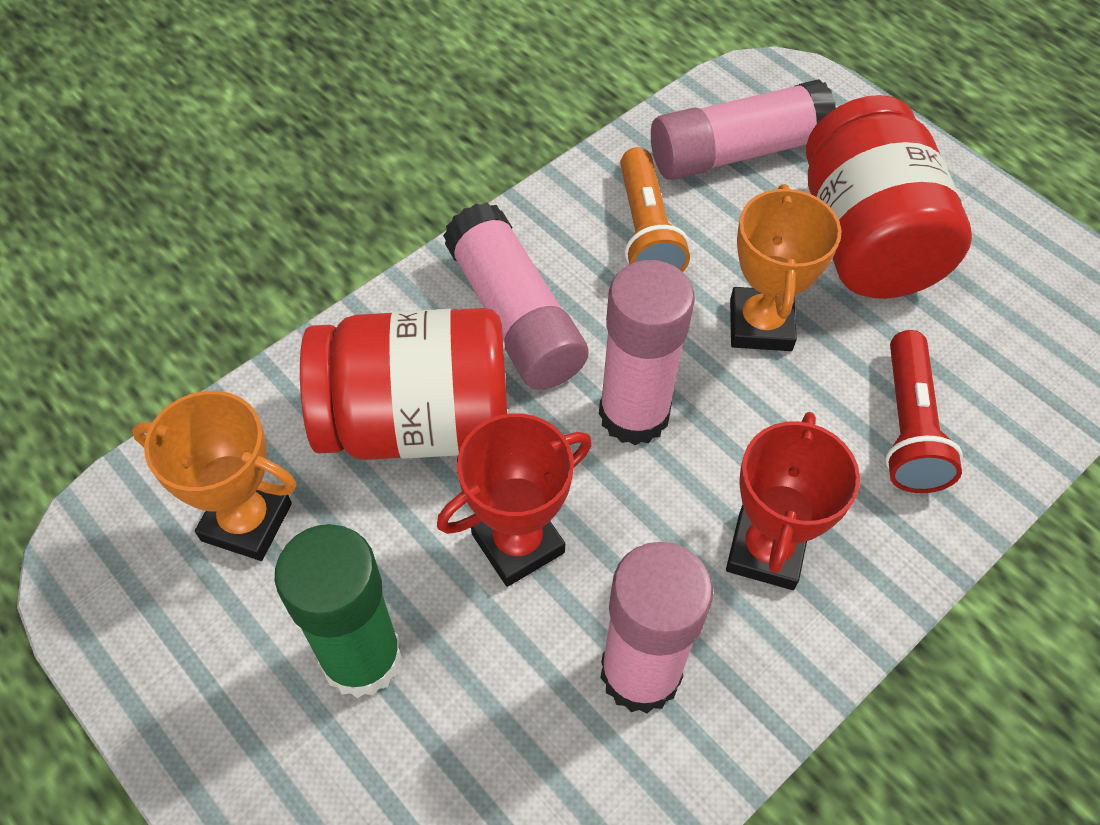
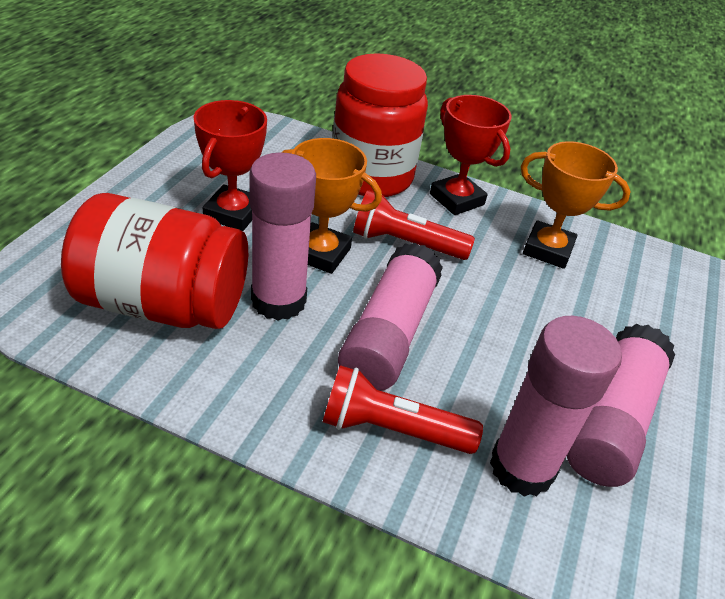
green glue stick: [275,524,403,698] = 1 -> none = 0
orange flashlight: [620,147,690,272] = 1 -> none = 0
red flashlight: [885,330,963,493] = 1 -> [323,365,483,454] [353,190,475,260] = 2

